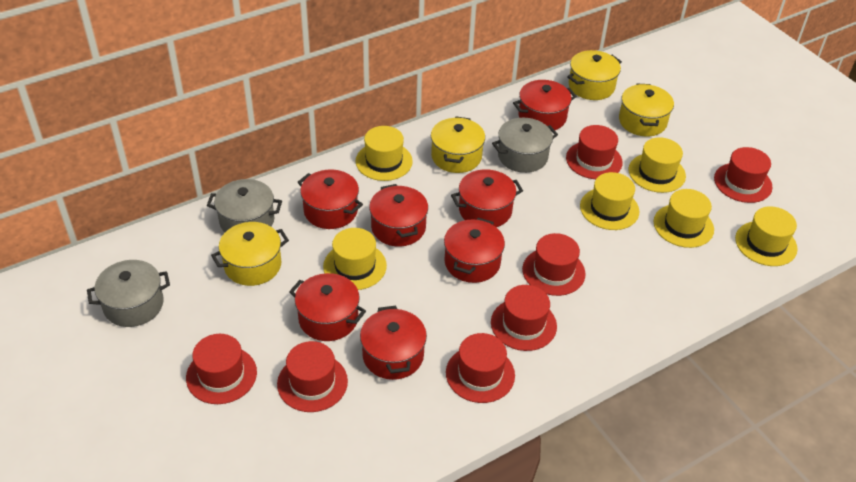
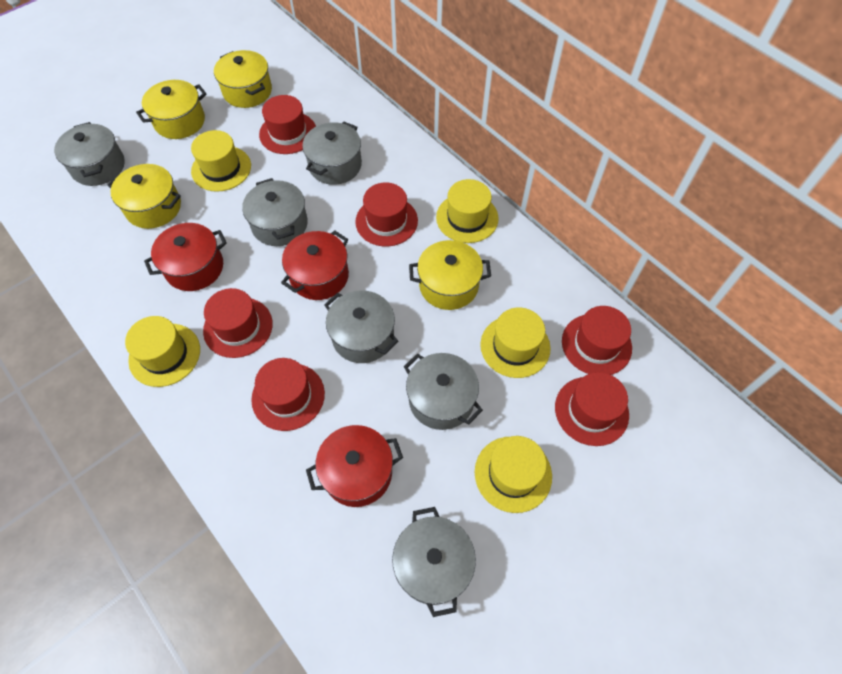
grey pot: [87,260,170,327] [207,179,282,232] [492,118,558,173] = 3 -> [54,122,125,186] [242,178,308,246] [302,121,362,185] [324,290,398,363] [392,507,476,617] [403,353,483,430] = 6
red hat: [186,334,257,404] [277,341,348,412] [446,333,515,403] [491,285,557,351] [522,233,586,296] [566,125,623,179] [714,147,773,203] = 7 -> [203,288,273,358] [251,358,325,431] [259,95,316,154] [355,182,418,247] [555,372,629,446] [562,306,632,375] = 6
red pot: [289,273,366,341] [298,170,363,229] [360,306,427,380] [369,184,428,247] [444,218,505,283] [451,169,523,227] [513,80,577,130] = 7 -> [144,223,227,291] [281,231,349,300] [306,425,403,507] = 3
yellow hat: [323,228,387,290] [355,126,413,181] [580,172,639,230] [628,137,686,193] [653,189,714,248] [735,206,798,266] = 6 -> [125,316,200,387] [191,130,251,192] [436,179,499,243] [475,436,552,513] [480,307,551,378] = 5

